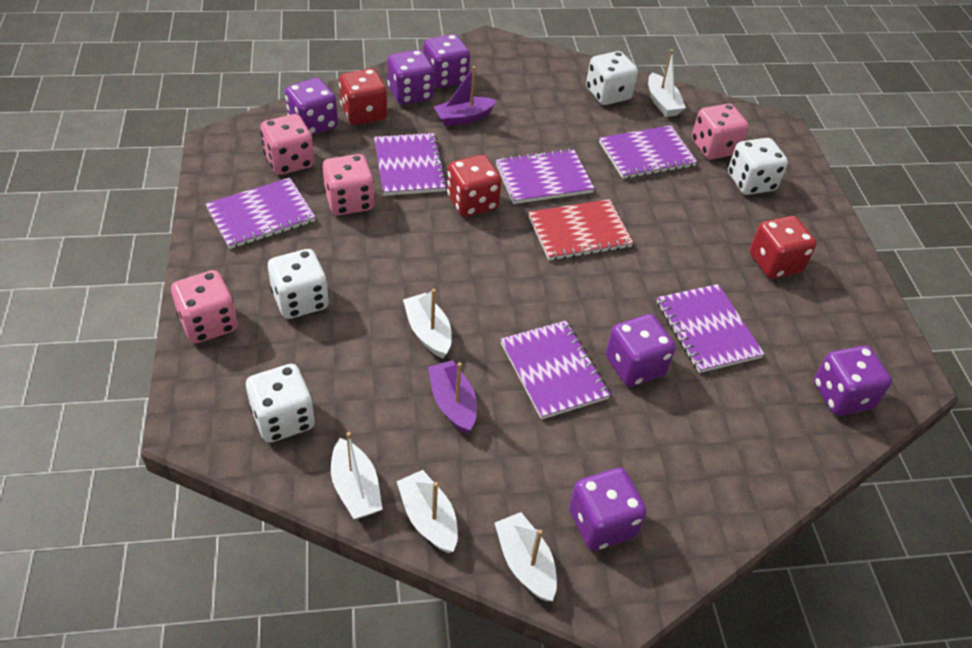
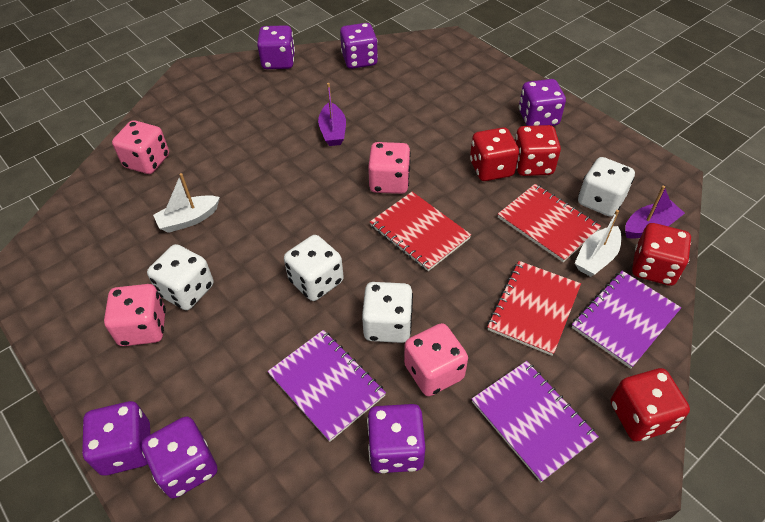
purple notebook: [205,178,316,249] [374,133,447,196] [496,149,595,204] [500,321,611,420] [599,125,697,179] [657,284,764,373] = 6 -> [268,330,386,442] [472,361,599,482] [572,271,681,369] = 3
red dice: [339,69,387,125] [447,155,502,217] [750,216,817,279] = 3 -> [470,127,519,181] [515,125,561,176] [611,368,690,441] [632,223,691,286] = 4
red notebook: [528,199,633,261] = 1 -> [370,192,471,271] [487,261,581,356] [498,184,601,262] = 3
white boat: [331,432,383,519] [397,470,458,553] [403,289,452,359] [495,512,557,601] [648,49,686,117] = 5 -> [153,173,220,233] [575,210,621,277] = 2

